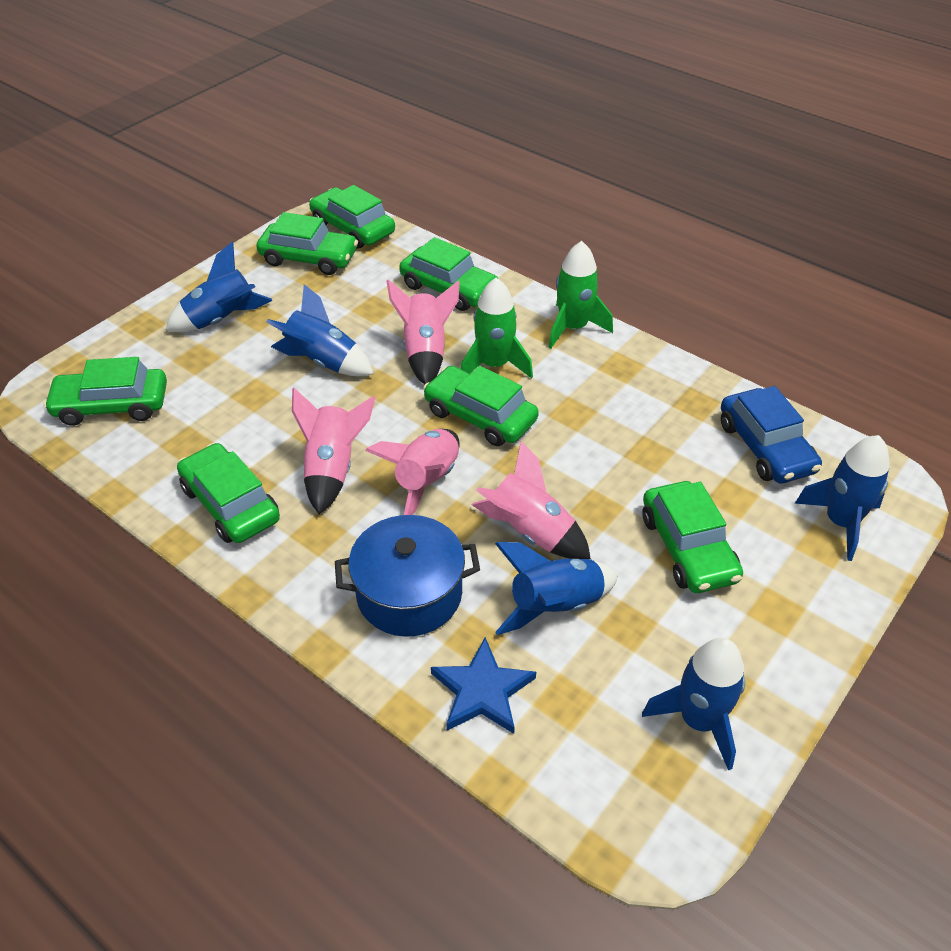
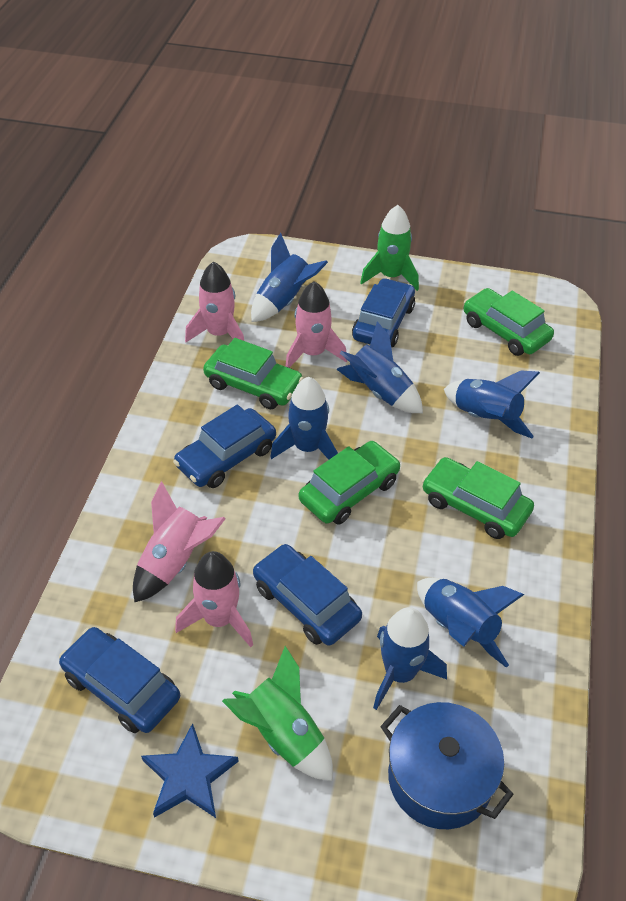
blue car: [721,386,822,483] = 1 -> [59,627,180,733] [173,405,276,488] [253,544,362,646] [352,278,415,347] = 4
blue rocket: [166,242,273,332] [266,284,373,376] [495,542,618,635] [642,638,745,770] [795,435,890,561] = 5 -> [251,233,328,322] [270,377,338,459] [336,321,423,413] [373,607,447,710] [417,578,524,668] [444,371,540,438] = 6
green car: [44,357,167,426] [177,443,280,543] [256,212,358,275] [309,185,395,249] [399,237,498,311] [423,366,539,446] [642,481,743,593] = 7 -> [203,338,304,410] [299,441,401,525] [422,457,534,539] [464,288,554,356] = 4

